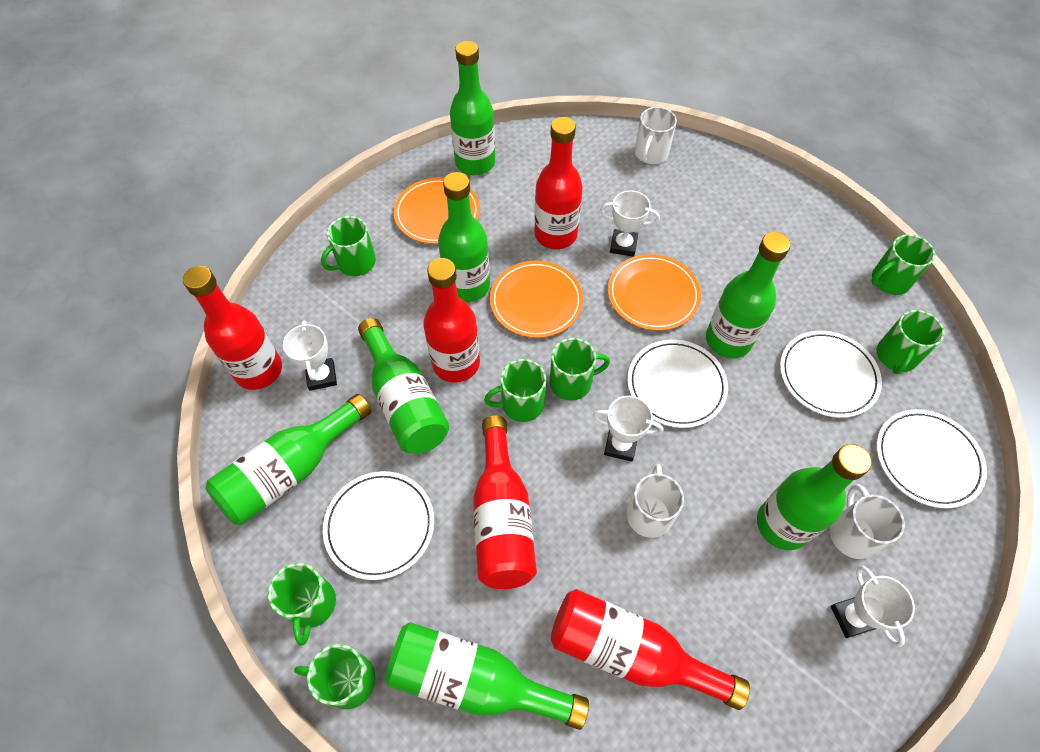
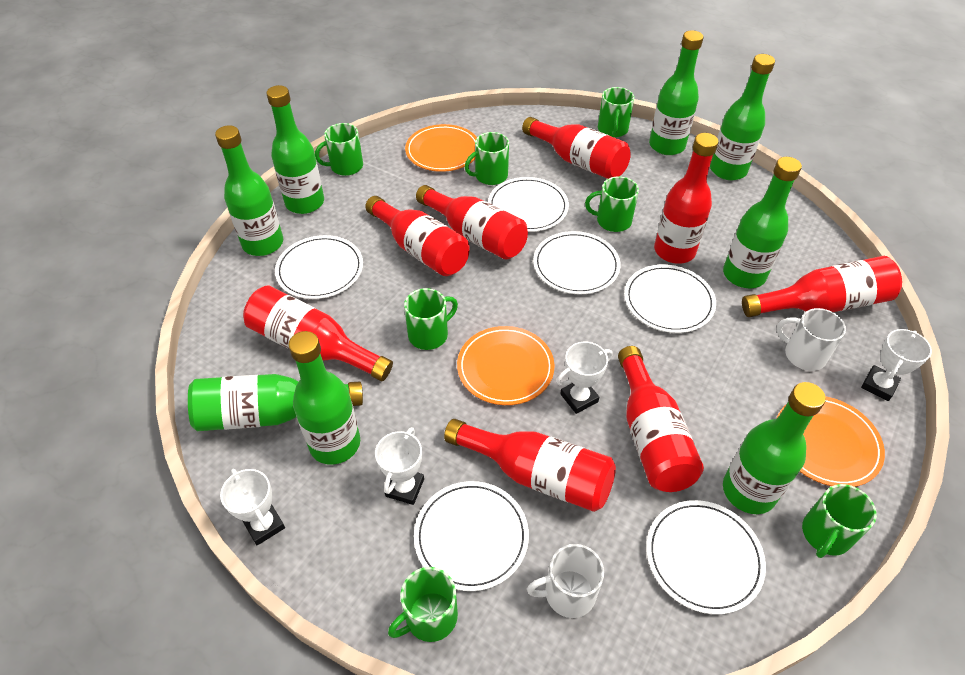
green bottle: [205,394,371,525] [358,318,449,454] [384,622,589,730] [438,172,490,302] [450,41,495,175] [706,232,791,358] [757,444,871,550] = 7 -> [188,374,363,431] [215,125,283,256] [266,85,324,214] [288,331,360,465] [649,30,703,155] [710,54,775,180] [723,157,802,288] [723,382,826,514] = 8
red bottle: [183,266,282,390] [423,258,480,383] [473,415,537,589] [535,117,583,249] [551,589,750,710] = 5 -> [243,285,393,381] [365,196,470,276] [416,185,528,259] [444,419,616,512] [522,117,631,179] [618,346,704,492] [654,133,719,264] [742,256,902,317] = 8
white mug: [627,464,684,538] [634,107,677,164] [830,484,905,559] = 3 -> [527,544,604,618] [776,308,846,371] = 2
white plate: [323,471,434,580] [628,340,728,428] [780,331,882,418] [876,409,987,508] = 4 -> [275,235,363,299] [414,481,529,591] [488,177,569,232] [533,231,621,295] [624,264,716,333] [646,500,766,615] = 6

